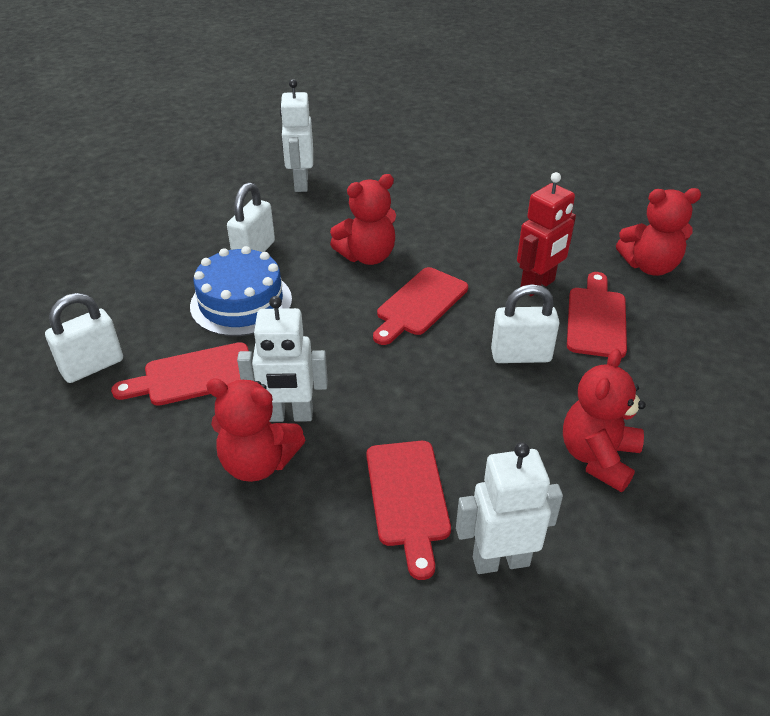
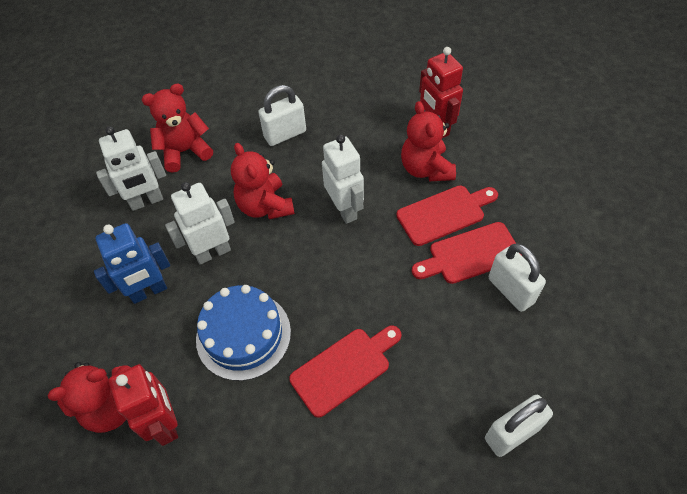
blue robot: none = 0 -> [94,223,170,304] = 1
red cutting board: [111,342,249,406] [366,441,451,580] [373,267,468,345] [567,272,627,358] = 4 -> [289,325,401,418] [396,185,498,246] [412,222,516,284] = 3
red robot: [517,172,576,296] = 1 -> [109,364,178,446] [419,47,463,138] = 2

